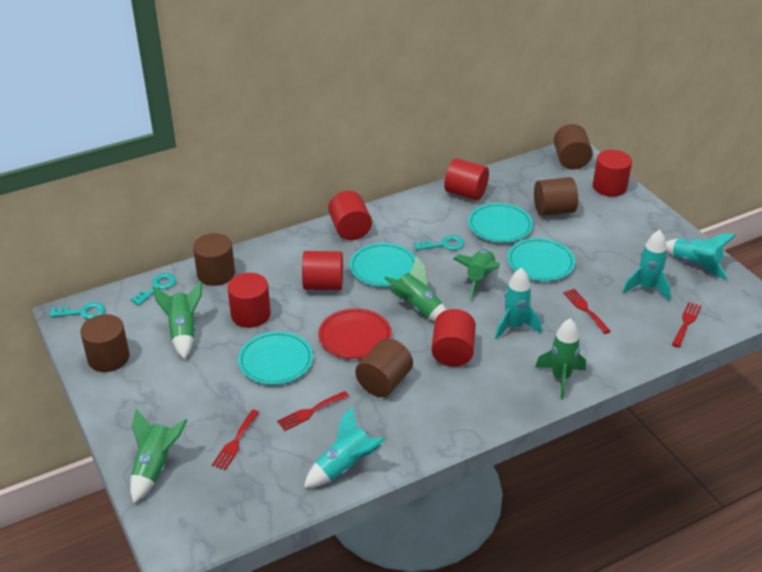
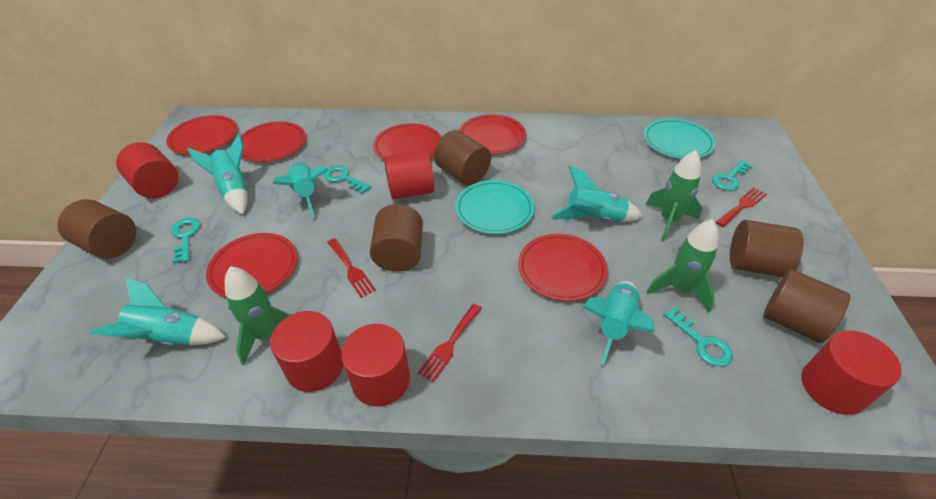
green rocket: [130,409,187,503] [153,281,202,360] [384,256,446,322] [453,249,500,300] [535,318,586,399] = 5 -> [225,266,290,365] [645,150,702,240] [647,219,718,313] = 3
red cylinder: [227,273,271,328] [302,251,343,290] [328,191,372,240] [431,309,476,367] [444,158,489,200] [593,150,632,197] = 6 -> [116,142,179,198] [270,311,343,392] [341,324,410,406] [384,150,434,199] [802,330,902,415] = 5
red fork: [212,409,260,470] [277,391,349,431] [563,289,611,334] [672,302,702,348] = 4 -> [327,238,376,298] [418,304,482,382] [716,187,767,227] = 3
red plate: [318,308,391,359] = 1 -> [166,115,238,155] [206,233,297,298] [241,121,306,162] [373,123,442,160] [459,114,526,154] [518,234,608,301] = 6
turquoise key: [49,302,105,319] [130,273,176,305] [414,235,464,250] = 3 -> [171,218,200,263] [324,165,371,194] [664,307,733,367] [712,160,753,191] = 4
turquoise plate: [238,331,313,385] [350,243,416,287] [468,203,533,243] [507,238,575,281] = 4 -> [455,180,535,234] [644,119,716,159] = 2
turquoise rocket: [304,406,385,488] [495,268,542,340] [623,230,671,301] [666,234,736,279] = 4 -> [90,277,226,346] [187,134,248,214] [273,162,328,218] [552,166,643,222] [582,281,654,366] = 5

